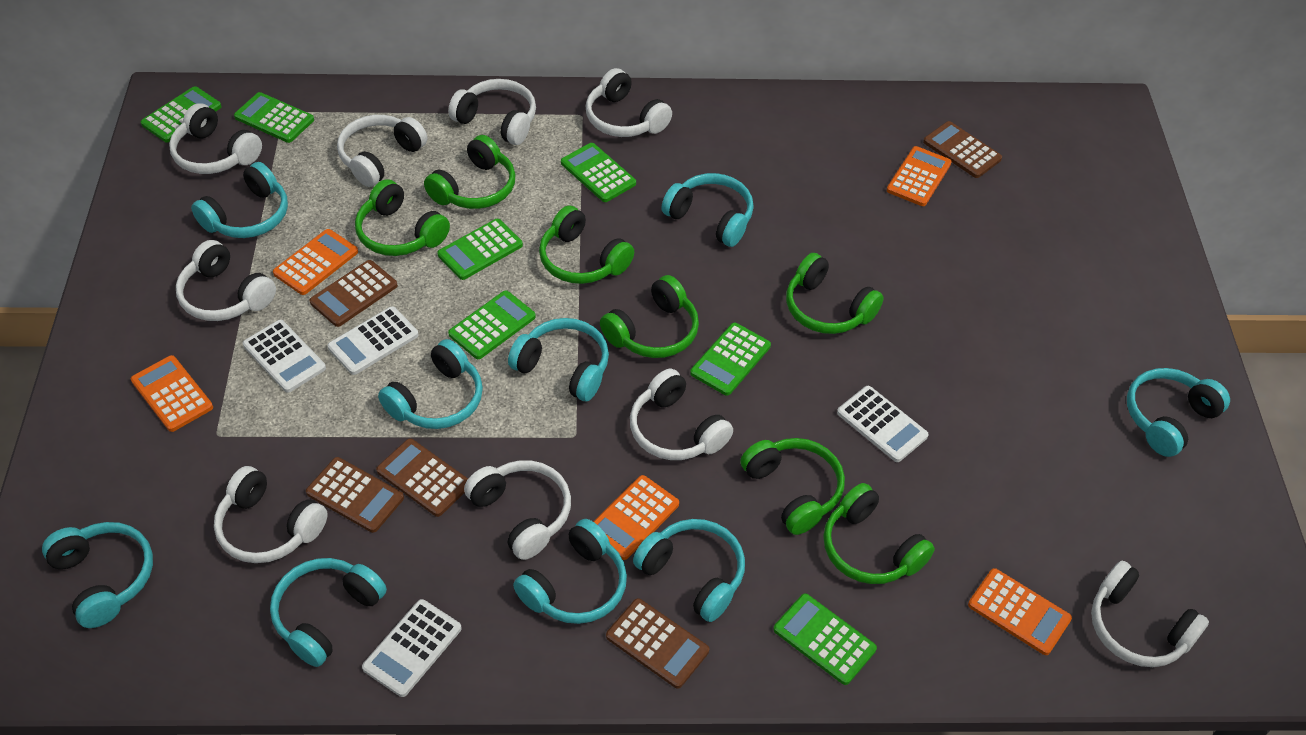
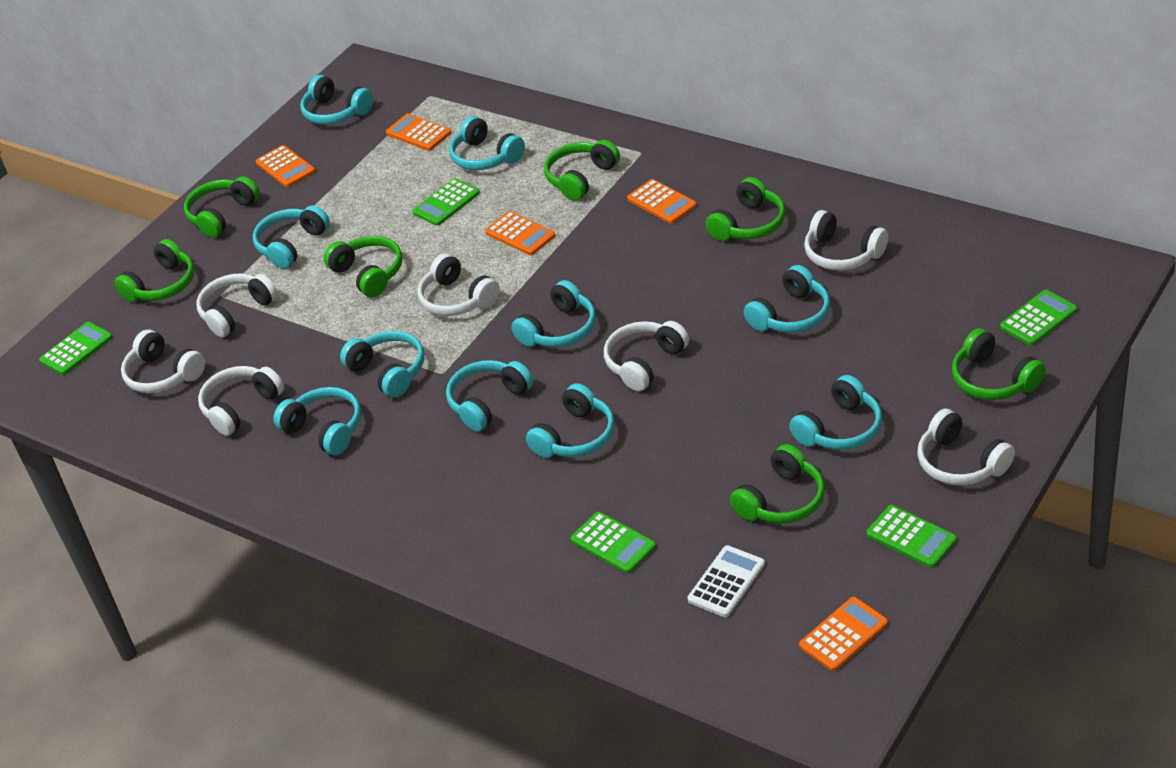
brown calculator: [306,457,404,533] [310,260,398,327] [376,438,468,517] [606,598,709,689] [923,121,1002,178] = 5 -> none = 0
green calculator: [141,86,221,143] [234,92,314,143] [437,219,523,280] [448,290,536,359] [561,143,636,202] [690,323,771,396] [773,594,877,685] = 7 -> [39,322,113,375] [413,178,480,226] [571,512,656,573] [866,505,957,568] [1000,290,1077,346] = 5
turquoise headphones: [42,522,153,628] [191,162,288,238] [270,558,387,667] [378,339,483,429] [508,318,609,401] [513,519,627,624] [633,519,745,622] [661,173,754,247] [1127,368,1230,457] = 9 -> [253,205,330,269] [273,387,361,455] [300,75,373,124] [340,331,424,398] [446,360,533,432] [449,116,525,170] [511,280,596,347] [526,383,615,458] [744,265,830,333] [789,375,882,450] = 10
white calculator: [243,320,326,393] [327,306,419,375] [362,599,462,697] [837,386,928,462] = 4 -> [687,545,765,617] = 1
white headphones: [169,103,262,174] [176,240,276,321] [214,466,328,563] [337,115,427,187] [448,79,536,145] [464,460,571,560] [586,68,672,137] [630,369,733,460] [1091,560,1209,667] = 9 -> [121,330,205,393] [196,273,278,337] [198,366,284,436] [418,253,500,316] [604,321,689,391] [804,210,888,270] [917,409,1015,485] = 7

